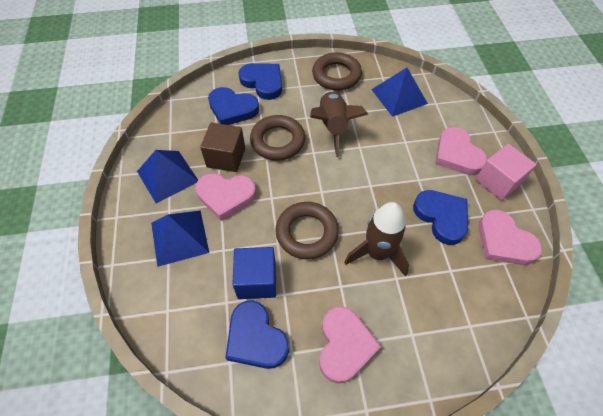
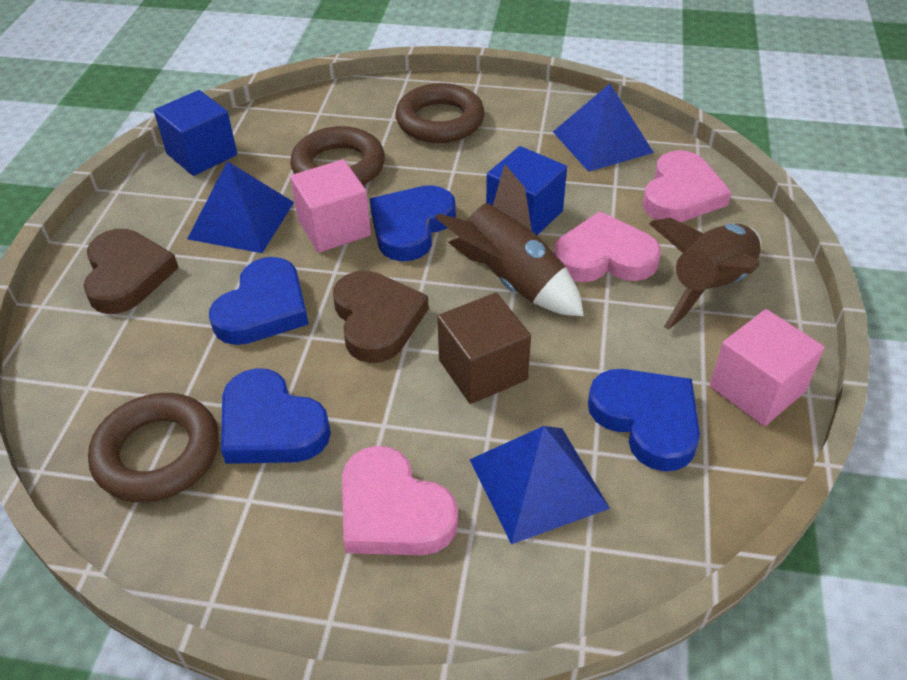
blue cube: [232,247,276,299] = 1 -> [154,90,237,176] [486,146,567,235] = 2
brown heart: none = 0 -> [83,229,179,314] [333,271,429,363] = 2
pink cube: [475,144,537,201] = 1 -> [290,159,371,253] [710,309,824,426] = 2
pink heart: [196,173,256,221] [319,306,381,383] [435,127,487,175] [478,210,542,265] = 4 -> [342,446,458,555] [554,211,661,282] [643,150,732,222] = 3

